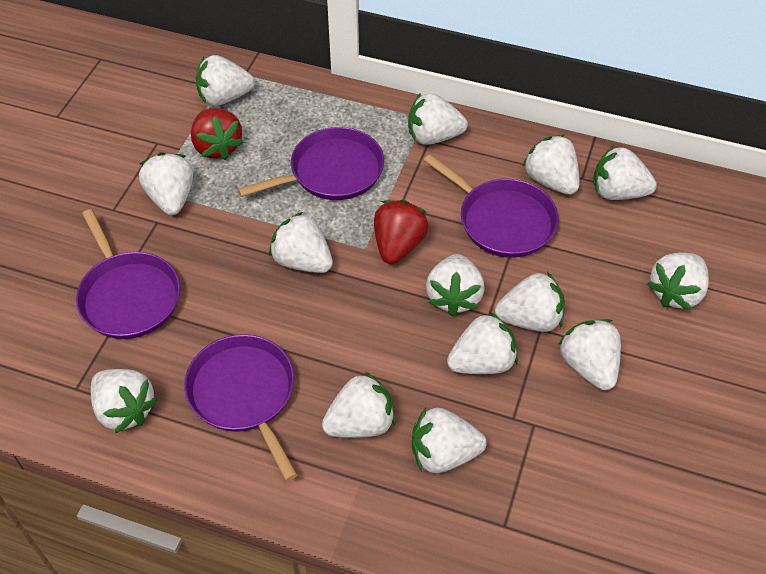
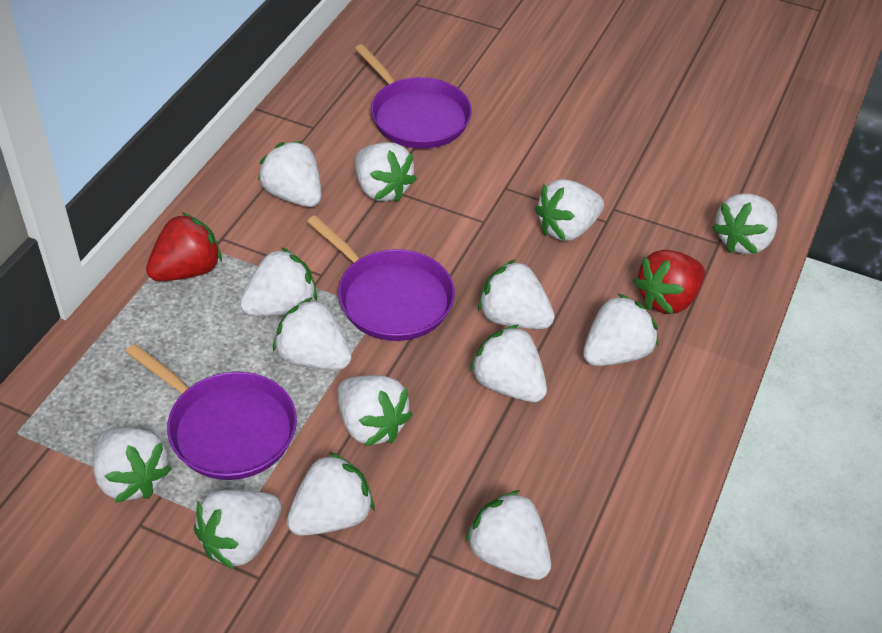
purple pan: [76,209,180,339] [184,334,297,481] [237,127,384,200] [424,154,559,258] = 4 -> [126,344,297,480] [307,215,455,341] [355,44,472,149] = 3

